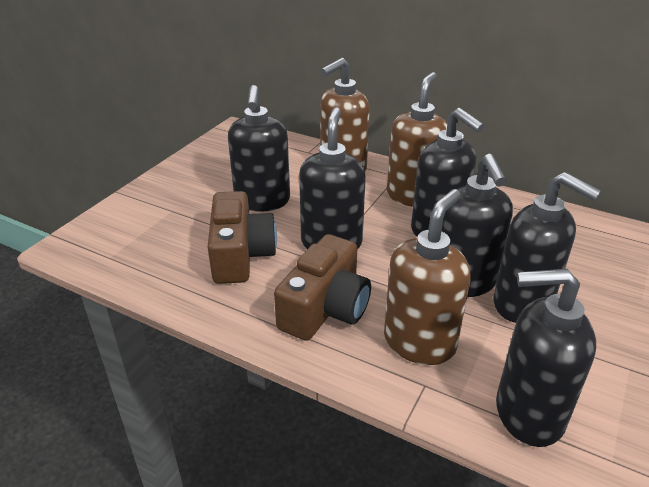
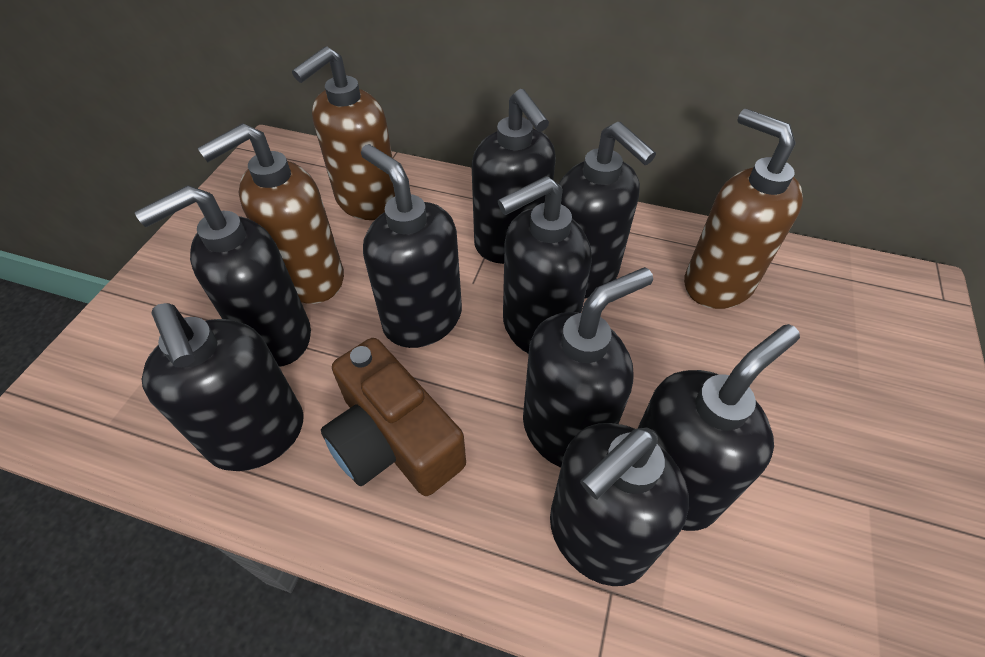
black soap dispenser: [228,85,290,212] [299,107,366,250] [411,108,484,236] [442,154,513,297] [493,172,601,323] [496,269,596,447] = 6 -> [135,185,311,367] [142,303,304,471] [361,144,462,348] [471,89,556,264] [498,176,592,354] [523,267,653,468] [550,423,689,586] [559,122,656,299] [637,324,800,531] = 9
brown camera: [208,191,277,284] [274,234,371,341] = 2 -> [321,338,466,496] = 1

